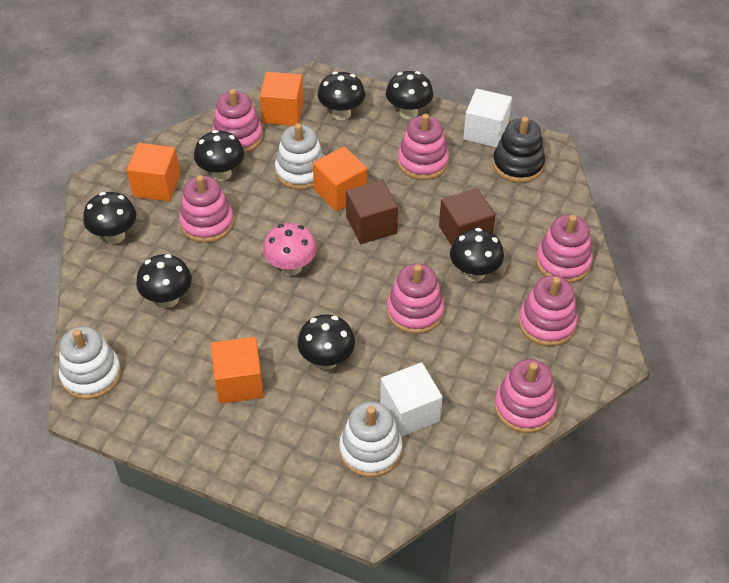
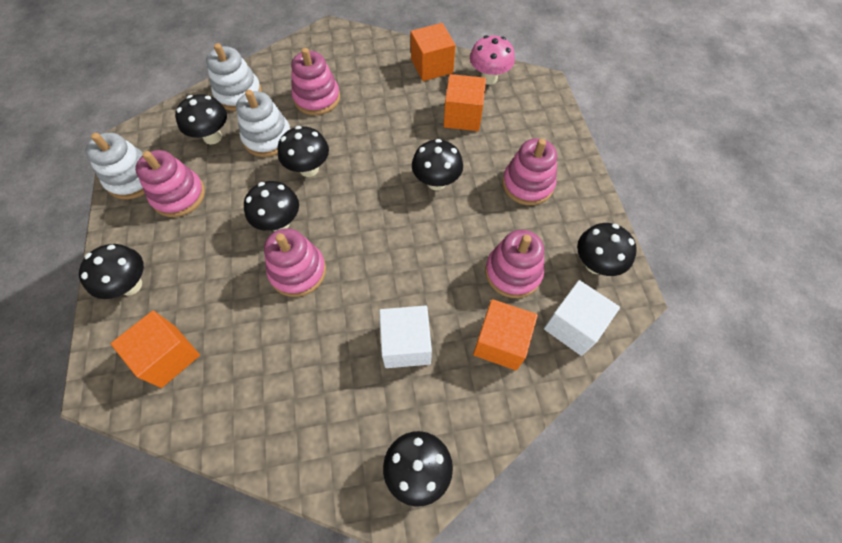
black stacking toy: [493,116,545,183] = 1 -> none = 0
brown cube: [346,180,398,244] [439,188,495,246] = 2 -> none = 0
pink stacking toy: [179,175,234,243] [212,89,263,153] [387,263,444,334] [398,114,449,180] [495,359,557,433] [518,275,578,346] [536,215,593,283] = 7 -> [135,150,205,217] [264,228,326,297] [291,48,340,115] [485,230,545,298] [502,138,557,205] = 5

